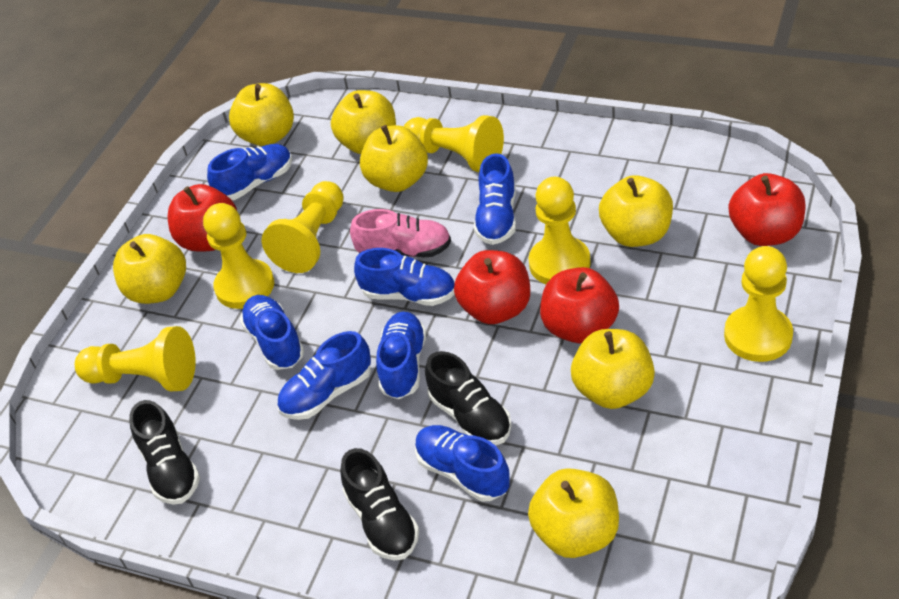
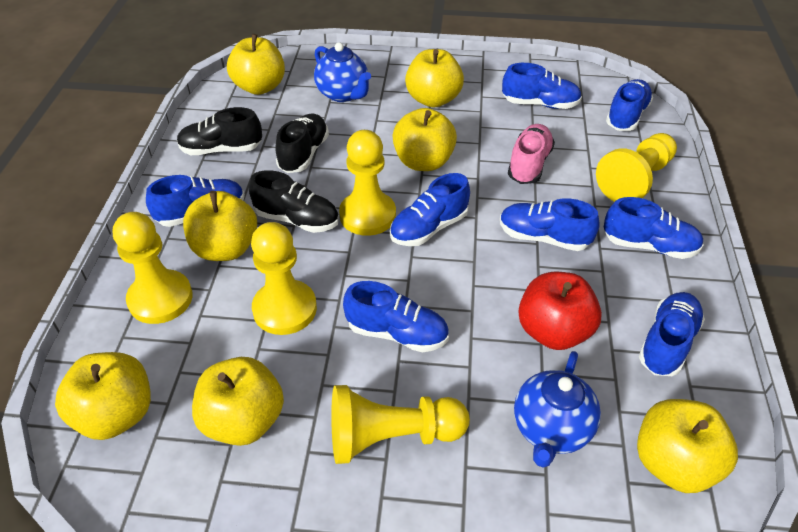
blue shoe: [207,144,292,200] [240,295,304,370] [277,331,371,420] [354,248,455,306] [376,312,426,399] [415,425,510,501] [474,153,516,245] = 7 -> [146,175,245,227] [343,281,449,352] [390,173,470,246] [500,198,600,251] [502,63,582,109] [604,197,704,259] [606,79,653,131] [639,292,705,376] = 8
blue teapot: none = 0 -> [314,42,371,102] [514,351,601,468] = 2
red apple: [168,184,237,252] [454,250,530,324] [540,267,619,344] [729,173,806,246] = 4 -> [518,272,602,350] = 1
yellow pawn: [75,326,196,391] [203,203,274,309] [262,181,344,273] [404,115,504,172] [529,177,591,284] [724,246,793,362] = 6 -> [113,212,193,324] [251,222,317,335] [331,385,470,464] [339,130,396,236] [596,133,677,202] = 5

